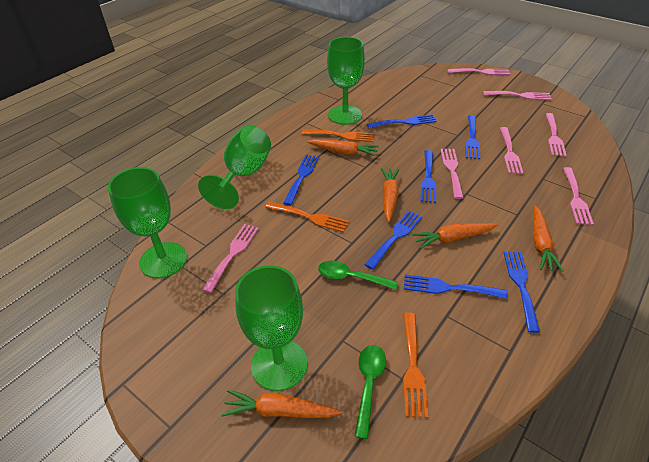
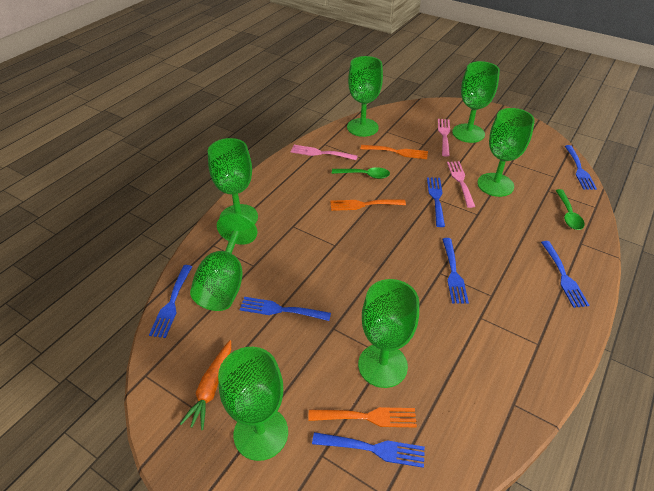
green goblet: [108,167,187,278] [198,125,271,209] [235,265,307,391] [327,37,365,125] = 4 -> [190,213,258,311] [208,138,258,224] [218,347,288,461] [347,56,383,137] [358,279,419,388] [452,61,500,143] [477,108,535,197] = 7
orange carrot: [221,390,342,418] [307,139,379,157] [381,168,399,222] [412,223,498,249] [533,206,564,272] = 5 -> [180,340,231,430] = 1
pink fork: [202,224,259,293] [441,149,464,199] [447,68,510,75] [483,91,552,100] [500,127,523,174] [546,113,567,157] [563,167,594,225] = 7 -> [290,145,358,160] [438,119,450,157] [447,161,475,208] = 3

